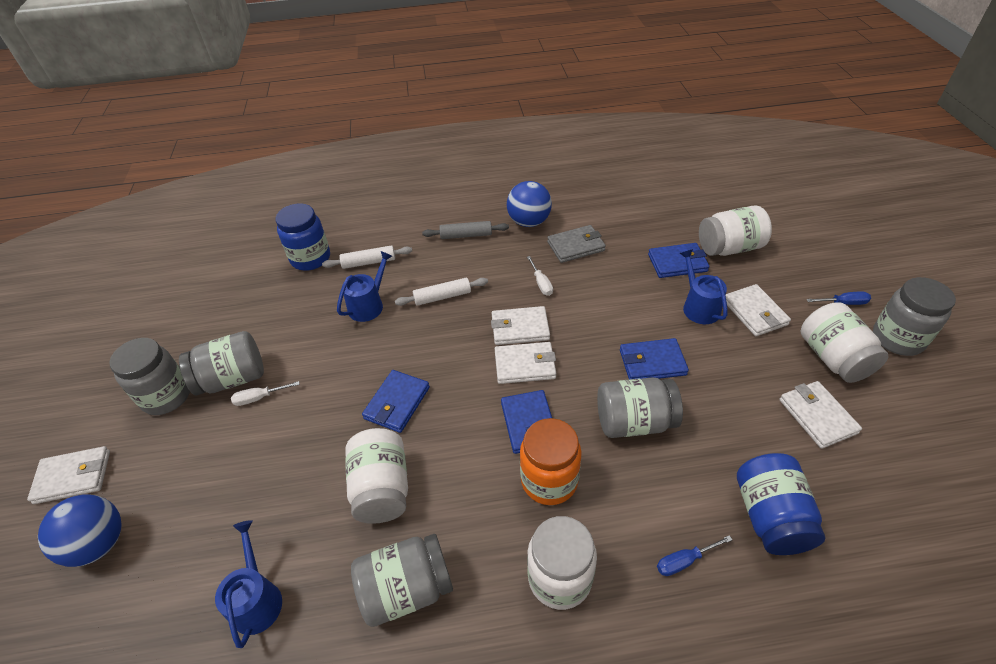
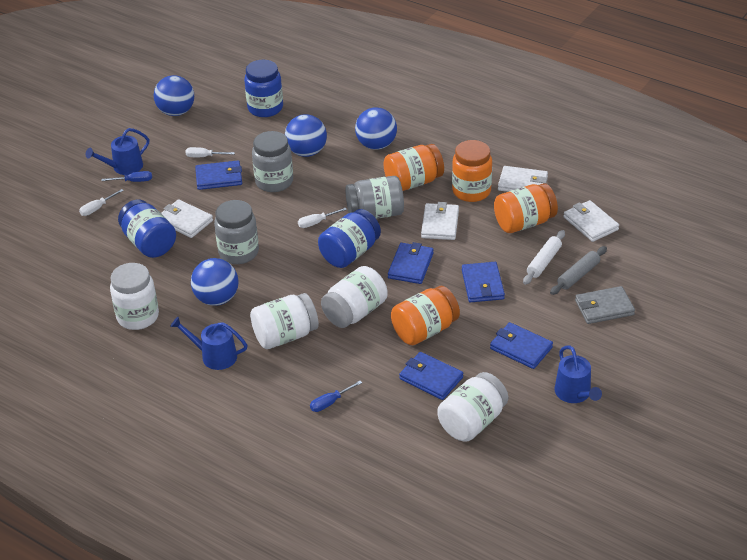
blue ball: [38,494,122,567] [507,181,552,227] = 2 -> [154,75,194,116] [191,258,238,306] [285,114,327,157] [355,107,397,150] = 4
blue jar: [276,203,330,271] [737,453,825,555] = 2 -> [118,199,176,258] [244,60,283,117] [318,209,381,268] = 3
blue wallet: [362,370,430,433] [501,390,552,454] [620,338,689,379] [648,243,710,278] = 4 -> [195,160,242,190] [388,242,434,284] [399,352,463,400] [462,262,505,302] [490,322,553,369] = 5
grey jar: [109,338,190,415] [179,331,264,396] [351,534,453,627] [597,377,683,438] [873,277,956,356] = 5 -> [214,200,259,264] [252,131,293,192] [345,176,404,219] = 3
orange jar: [520,418,582,505] = 1 -> [383,144,444,191] [391,286,460,345] [452,140,492,202] [494,183,558,233] = 4
white rolling pin: [322,245,412,269] [395,278,488,306] = 2 -> [523,230,565,285] = 1
white screwdriver: [231,381,300,406] [527,256,553,296] = 2 -> [79,189,124,216] [185,147,235,157] [298,208,347,228] = 3
white wallet: [27,446,110,504] [491,306,550,345] [495,342,556,384] [725,284,791,336] [779,381,862,449] = 5 -> [161,199,213,238] [421,202,459,240] [498,166,548,192] [564,200,619,242] = 4

